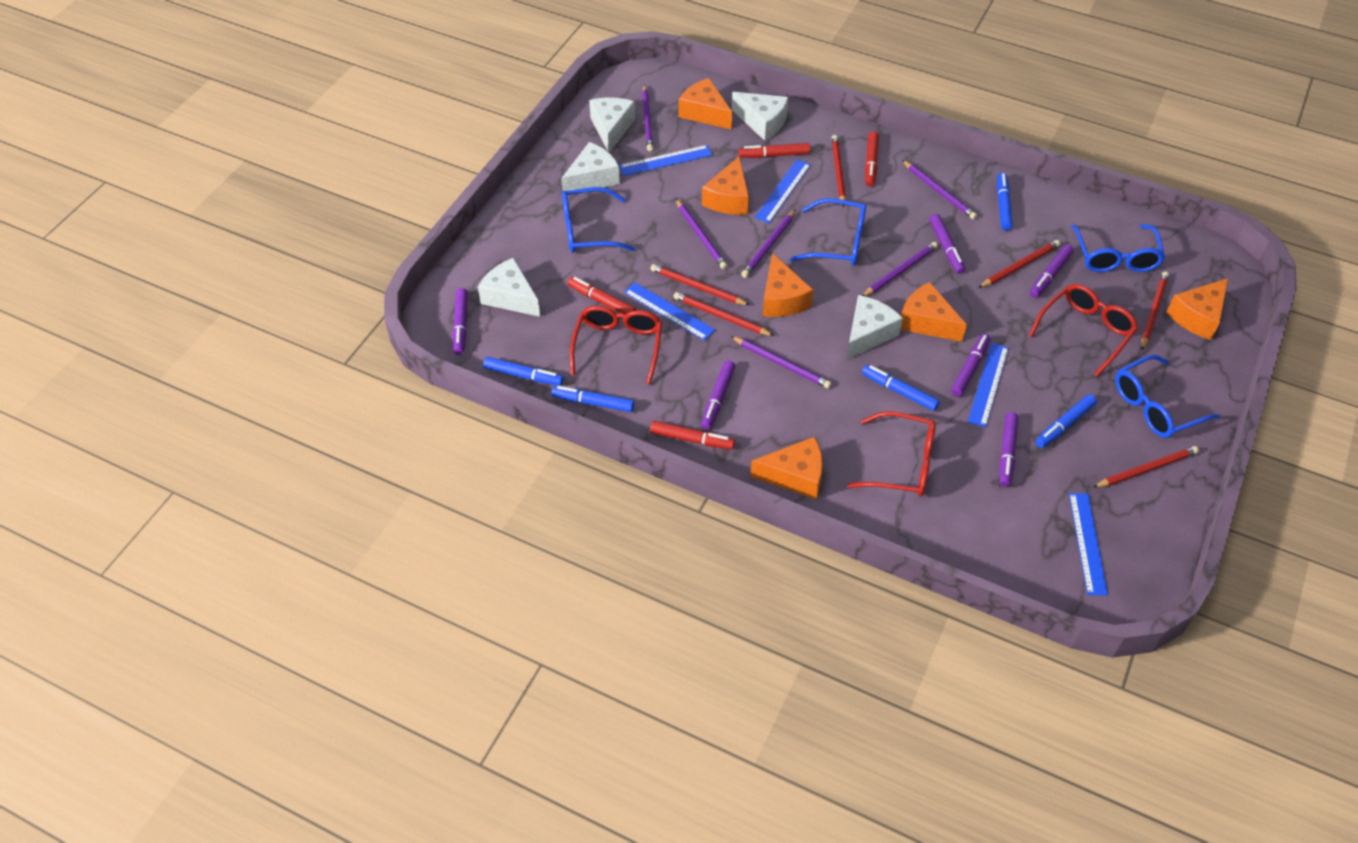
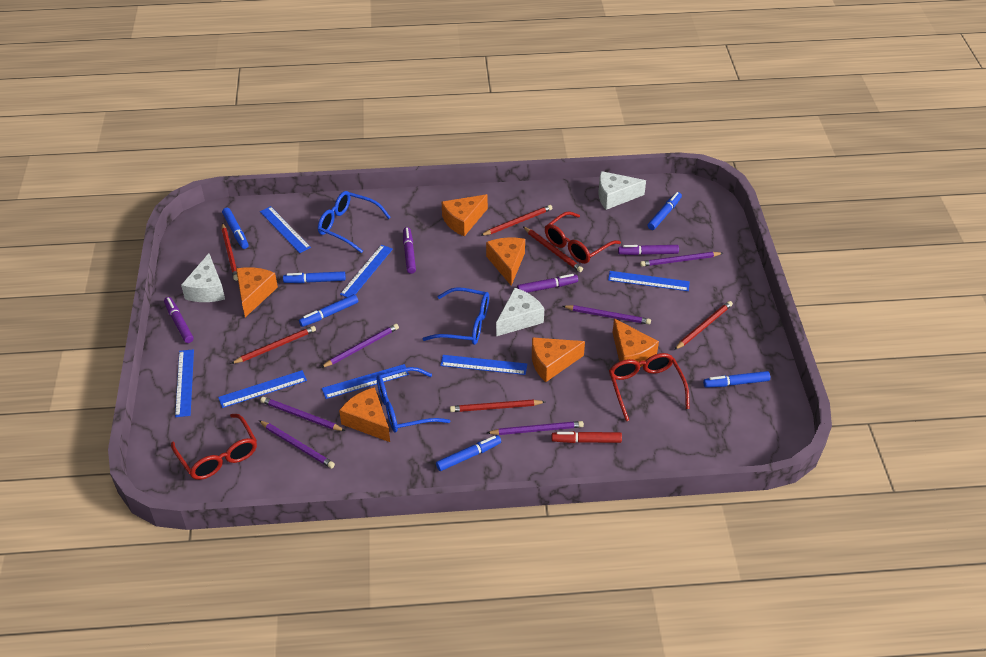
blue glasses: [562,187,635,253] [790,198,867,266] [1071,224,1165,272] [1115,355,1220,438] = 4 -> [318,191,391,253] [377,367,450,432] [423,287,489,345] = 3
blue marker: [483,357,564,386] [551,386,634,412] [862,365,940,411] [997,173,1013,231] [1035,394,1097,448] = 5 -> [222,208,249,249] [283,271,346,283] [299,294,358,327] [436,435,501,471] [648,192,682,230] [703,371,770,388] = 6
blue ruler: [619,145,712,176] [624,282,715,341] [755,159,811,223] [968,343,1009,427] [1069,493,1108,596] = 5 -> [175,349,194,417] [218,370,307,408] [260,206,311,253] [322,364,409,399] [340,245,393,297] [440,355,527,375] [608,271,690,291] = 7
purple marker: [453,288,468,355] [701,361,735,430] [930,214,965,274] [951,334,991,397] [1000,412,1018,487] [1030,244,1074,298] = 6 -> [164,297,194,343] [403,227,416,274] [517,274,578,293] [618,245,679,255] = 4
red marker: [568,277,636,314] [650,421,735,450] [738,143,811,158] [865,131,879,186] = 4 -> [552,431,622,443] = 1
white cheese: [478,258,540,317] [561,142,620,191] [589,97,635,153] [732,92,788,141] [846,295,903,360] = 5 -> [181,253,225,302] [496,288,544,336] [599,171,646,210] = 3

